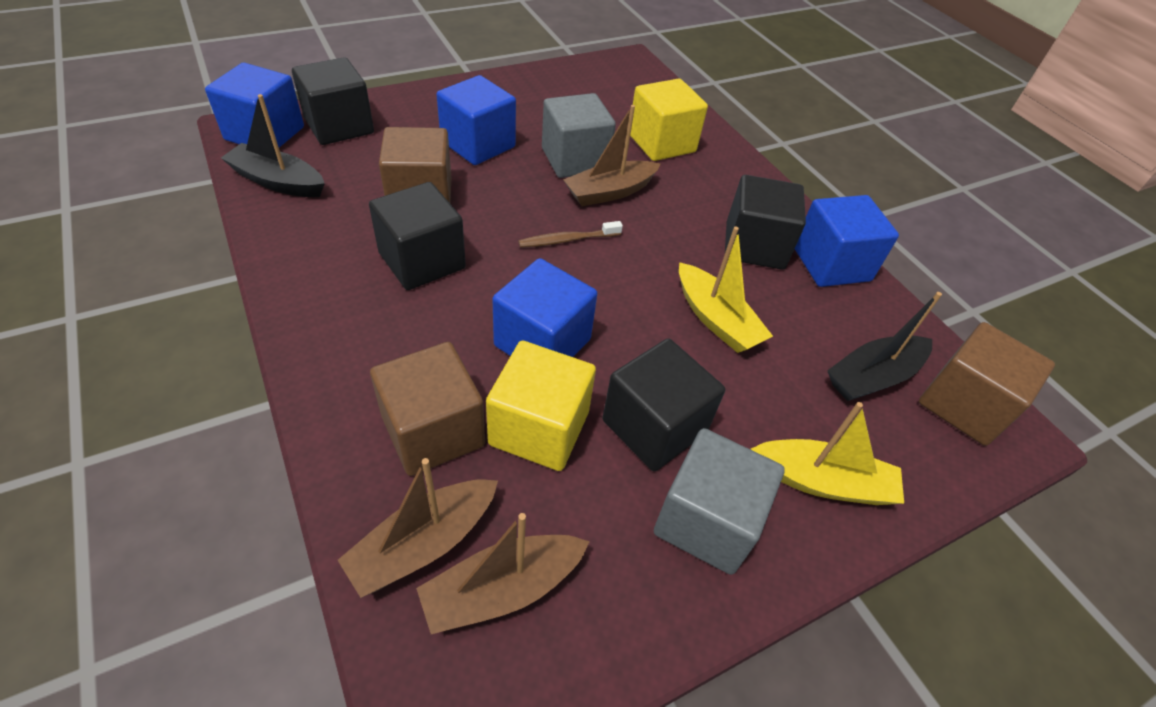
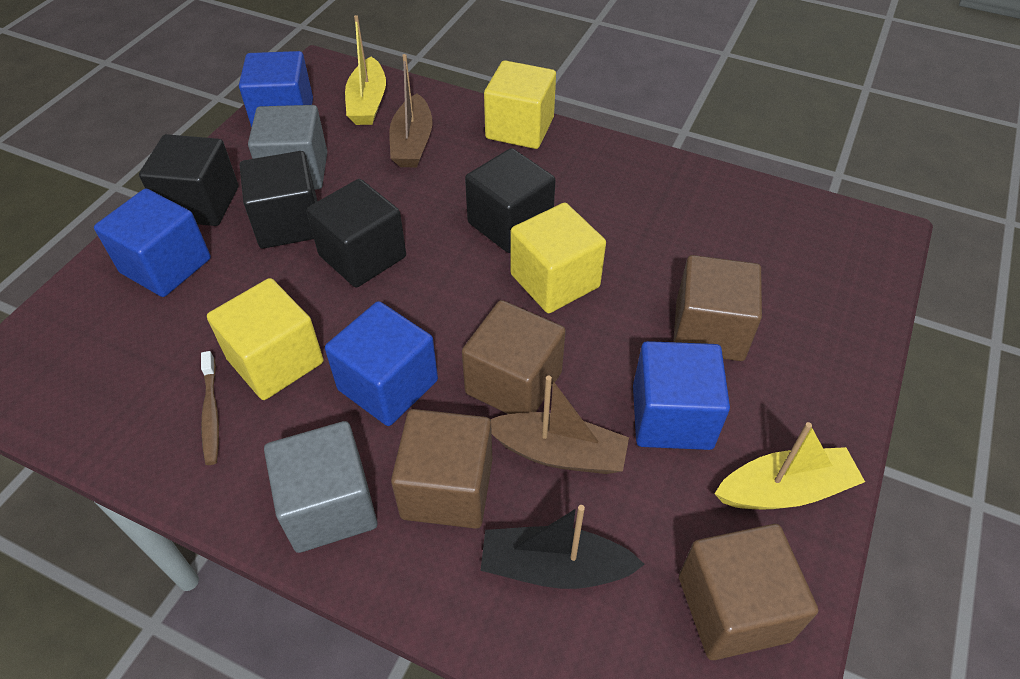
black boat: [221,94,325,197] [827,292,942,401] = 2 -> [480,505,645,589] = 1
brown boat: [338,458,498,598] [416,513,590,634] [563,105,660,206] = 3 -> [389,54,432,168] [491,376,629,474] = 2
brown cube: [370,342,485,476] [379,127,451,203] [919,322,1055,446] = 3 -> [391,409,492,529] [462,300,566,414] [674,255,762,361] [679,524,818,660] = 4
yellow cube: [486,341,596,471] [630,79,708,161] = 2 -> [207,278,324,400] [484,60,556,149] [511,203,606,313] = 3

